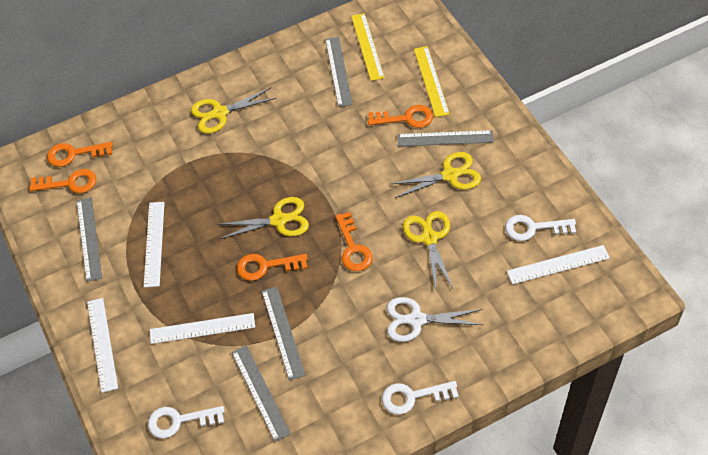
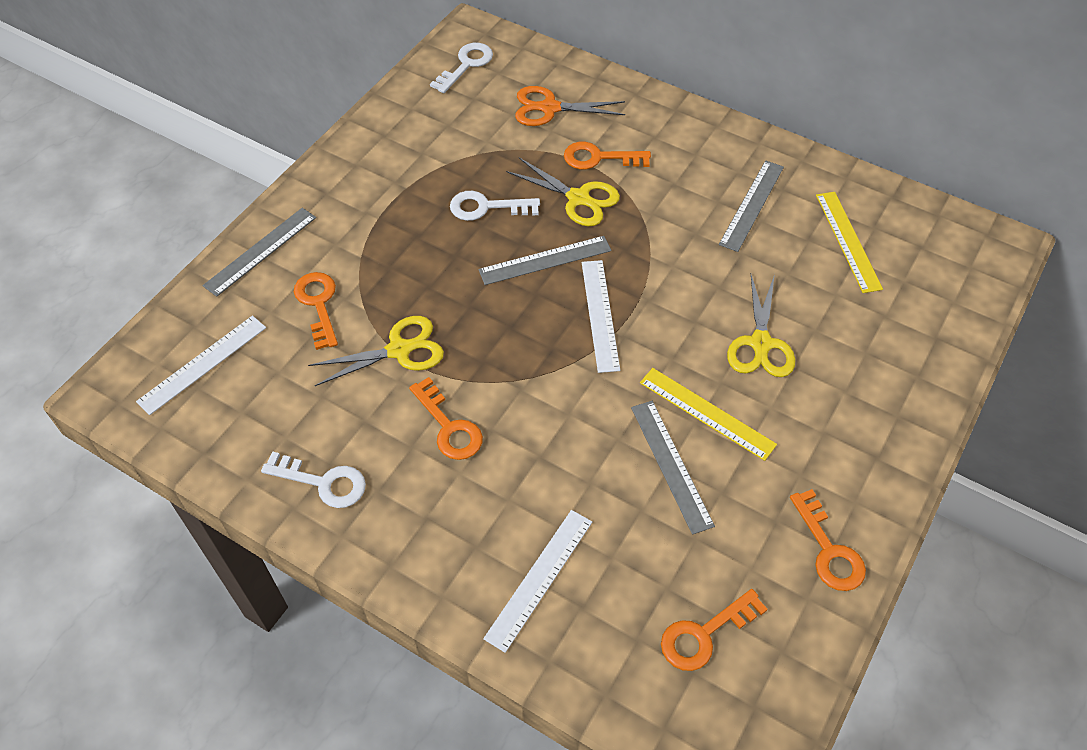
grey ruler: [77,197,102,282] [232,345,291,442] [262,286,305,380] [325,37,353,107] [398,130,494,146] = 5 -> [203,208,316,297] [478,236,611,285] [631,401,715,535] [719,160,784,252] = 4
orange scissors: none = 0 -> [515,86,625,126] = 1
white ruler: [87,298,118,393] [144,202,165,287] [150,313,255,344] [507,245,610,284] = 4 -> [136,316,266,415] [483,510,592,653] [582,260,620,373] = 3
white scissors: [387,297,483,342] = 1 -> none = 0
yellow scissors: [191,88,276,134] [216,197,309,239] [391,152,481,198] [403,211,454,290] = 4 -> [308,316,444,386] [506,158,620,226] [727,274,795,377] = 3

